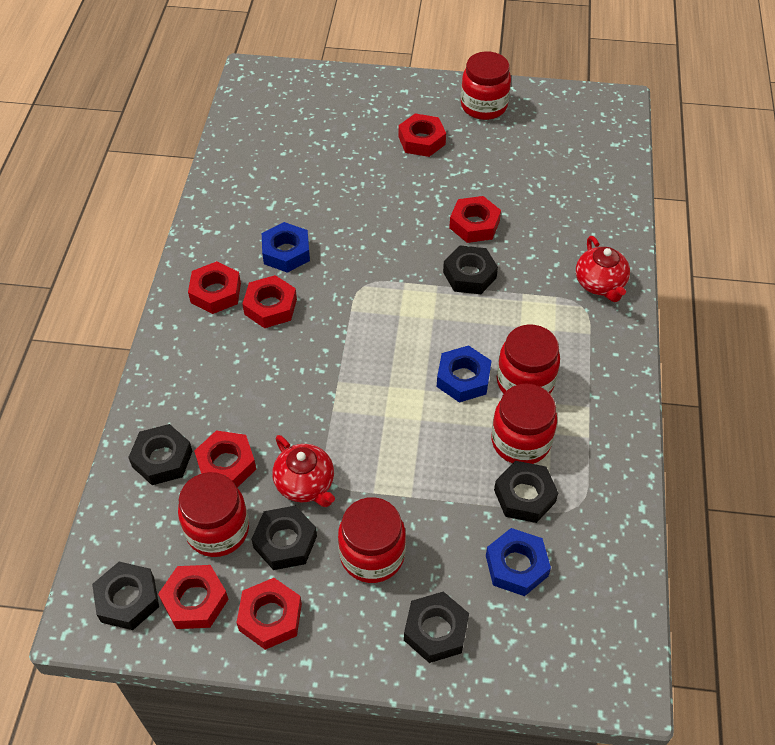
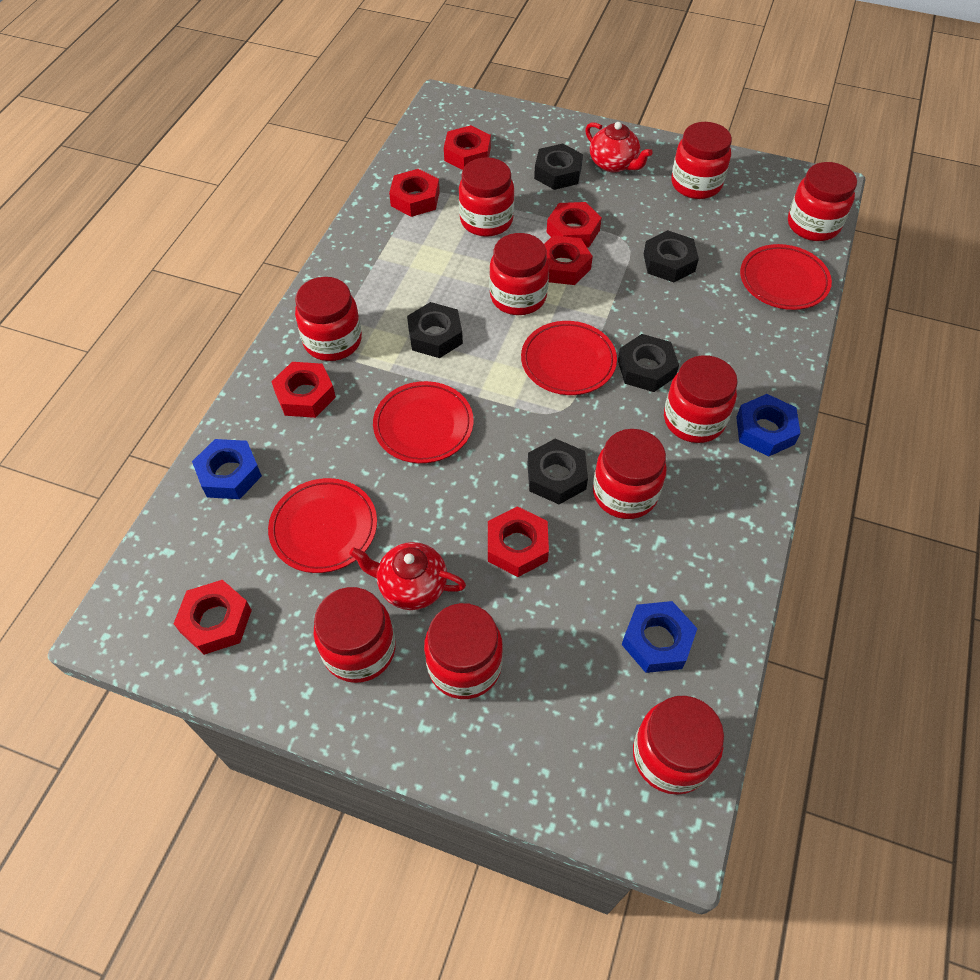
black nut: [92,562,159,630] [128,424,193,485] [251,506,317,570] [404,591,469,663] [443,246,498,294] [494,461,558,523] = 6 -> [407,302,463,358] [527,439,588,504] [534,144,583,190] [618,334,679,392] [644,230,699,282] = 5
red jar: [178,472,249,557] [338,497,406,583] [461,51,511,120] [491,384,557,464] [497,325,560,394] = 5 -> [295,277,362,361] [314,587,396,683] [424,603,503,699] [459,157,515,237] [489,233,549,315] [593,429,667,519] [633,696,724,795] [664,355,738,443] [671,122,732,199] [788,162,857,241] = 10
red plate: none = 0 -> [268,478,377,573] [373,381,474,463] [521,321,617,395] [740,244,832,310] = 4

